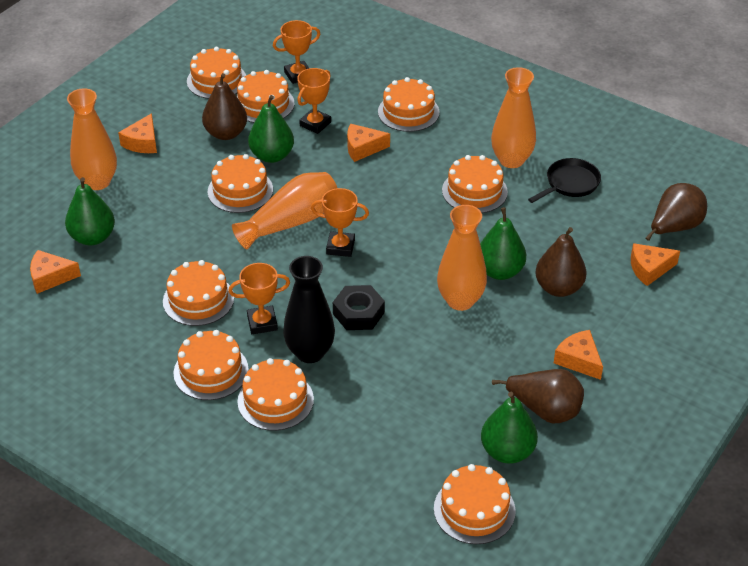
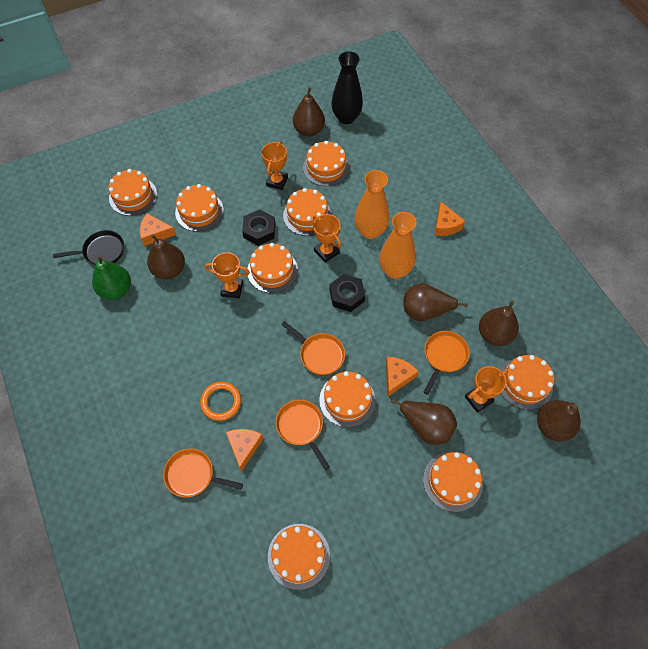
black nut: [333,285,385,330] = 1 -> [242,210,275,246] [330,274,366,312] = 2
brown pear: [202,73,247,140] [492,369,584,424] [535,227,587,297] [645,183,707,241] = 4 -> [147,234,185,279] [293,87,325,137] [391,399,457,445] [403,283,468,321] [479,301,519,346] [537,400,581,442] = 6
green pear: [65,177,115,245] [248,95,294,163] [480,207,526,280] [481,392,538,464] = 4 -> [92,255,131,300] = 1
orange cheese: [30,250,81,294] [118,113,157,153] [347,124,390,162] [554,330,603,380] [631,243,680,286] = 5 -> [140,213,176,246] [226,429,263,472] [386,357,419,396] [434,202,465,236] = 4
orange pan: none = 0 -> [163,448,243,497] [276,400,330,470] [281,321,345,375] [424,331,470,395] = 4
orange ring: none = 0 -> [200,382,241,421] = 1
orange vase: [67,88,117,190] [232,172,337,249] [437,205,487,311] [491,67,536,168] = 4 -> [354,170,389,239] [379,212,417,279] = 2

